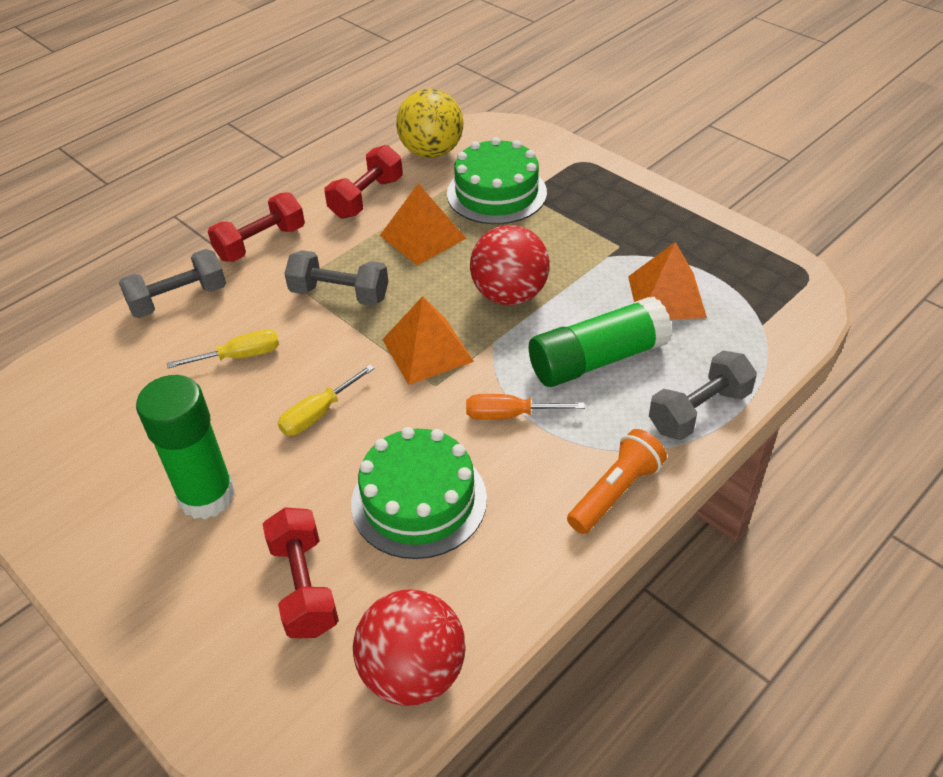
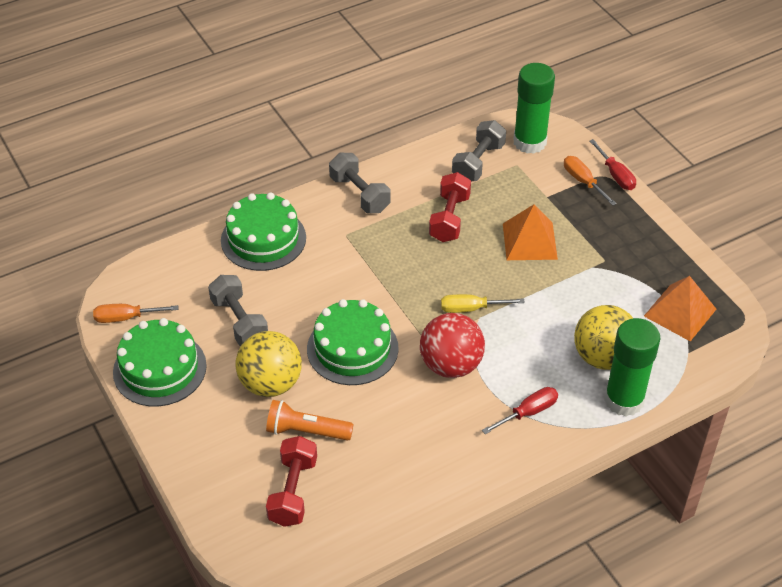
green cake: [351,427,487,559] [447,137,547,224] = 2 -> [113,318,207,406] [221,193,306,271] [307,299,399,385] = 3
orange pyramid: [380,183,467,265] [382,296,474,385] [628,242,707,320] = 3 -> [503,204,558,260] [644,276,716,341] = 2
orange screwdriver: [466,394,585,420] = 1 -> [93,304,178,323] [564,156,617,206] = 2
red ball: [353,589,466,706] [470,225,550,305] = 2 -> [420,313,485,378] = 1
red dumbbell: [208,192,305,262] [263,508,339,638] [324,145,403,219] = 3 -> [266,436,317,527] [429,172,471,242] = 2
red screwdriver: none = 0 -> [482,387,558,434] [590,139,636,190] = 2
yellow ball: [396,88,464,158] = 1 -> [236,331,302,397] [574,305,633,370] = 2
yellow screwdriver: [167,329,279,368] [278,364,375,436] = 2 -> [441,294,525,313] = 1

